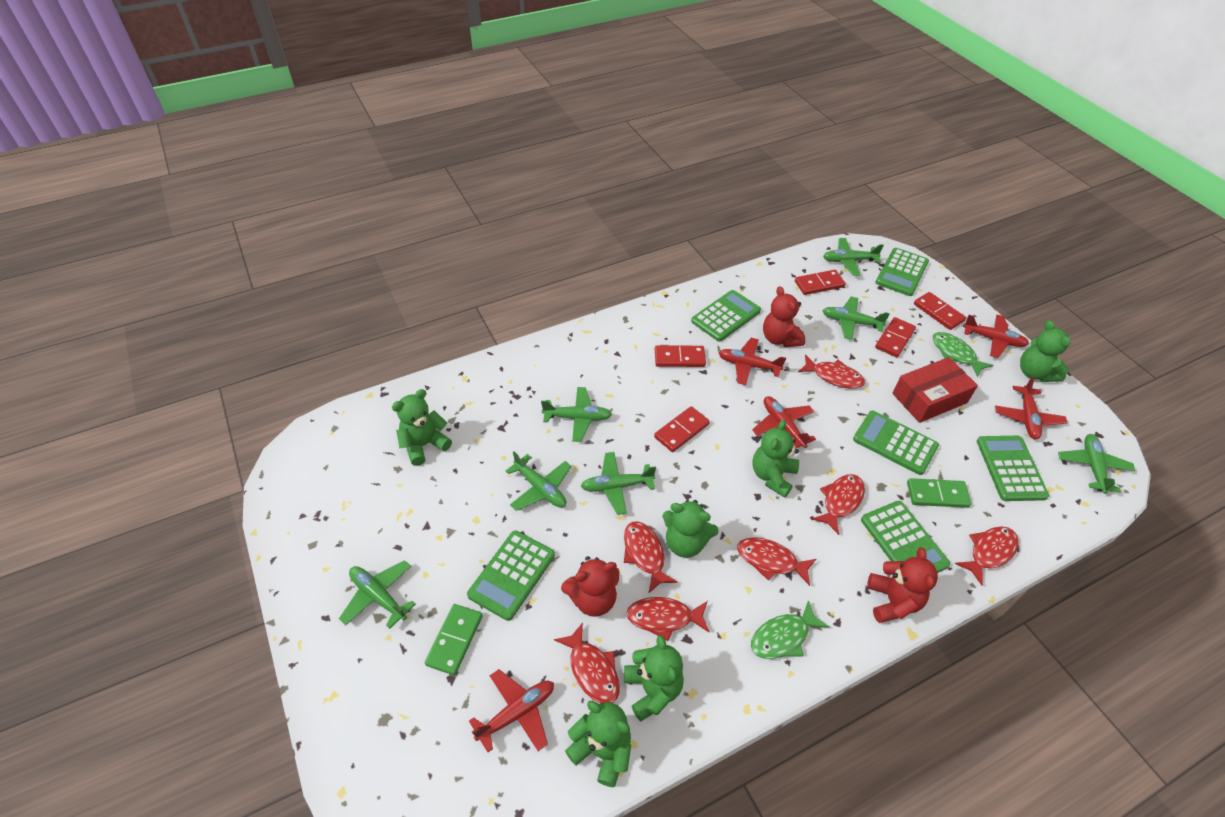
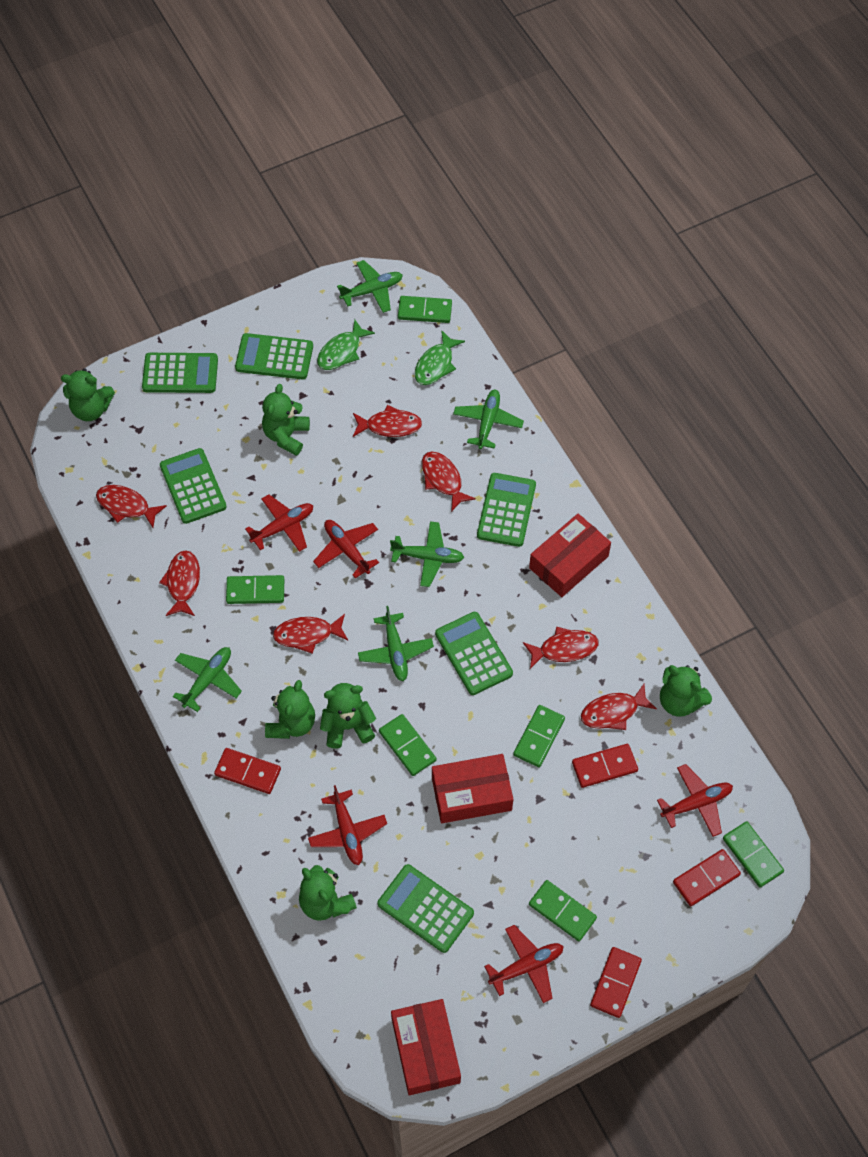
green domino: [425,604,483,675] [907,478,971,508] = 2 -> [226,575,284,604] [379,714,436,776] [398,296,452,323] [513,705,565,767] [529,880,597,941] [723,821,784,887] = 6
green plane: [339,560,416,629] [506,451,571,511] [541,387,612,442] [581,452,656,515] [822,297,890,340] [823,238,884,276] [1058,434,1135,494] = 7 -> [173,647,242,712] [337,260,403,313] [358,606,434,681] [390,522,465,587] [453,390,524,449] = 5
red box: [893,357,978,423] = 1 -> [391,999,461,1095] [432,754,513,823] [529,513,611,597] = 3
red domino: [654,406,710,452] [655,345,706,367] [795,270,845,295] [875,317,916,357] [914,292,966,330] = 5 -> [214,748,281,794] [572,744,638,788] [590,947,642,1018] [673,849,741,906] = 4
red teddy bear: [561,556,619,617] [763,286,805,347] [867,547,938,623] = 3 -> none = 0

